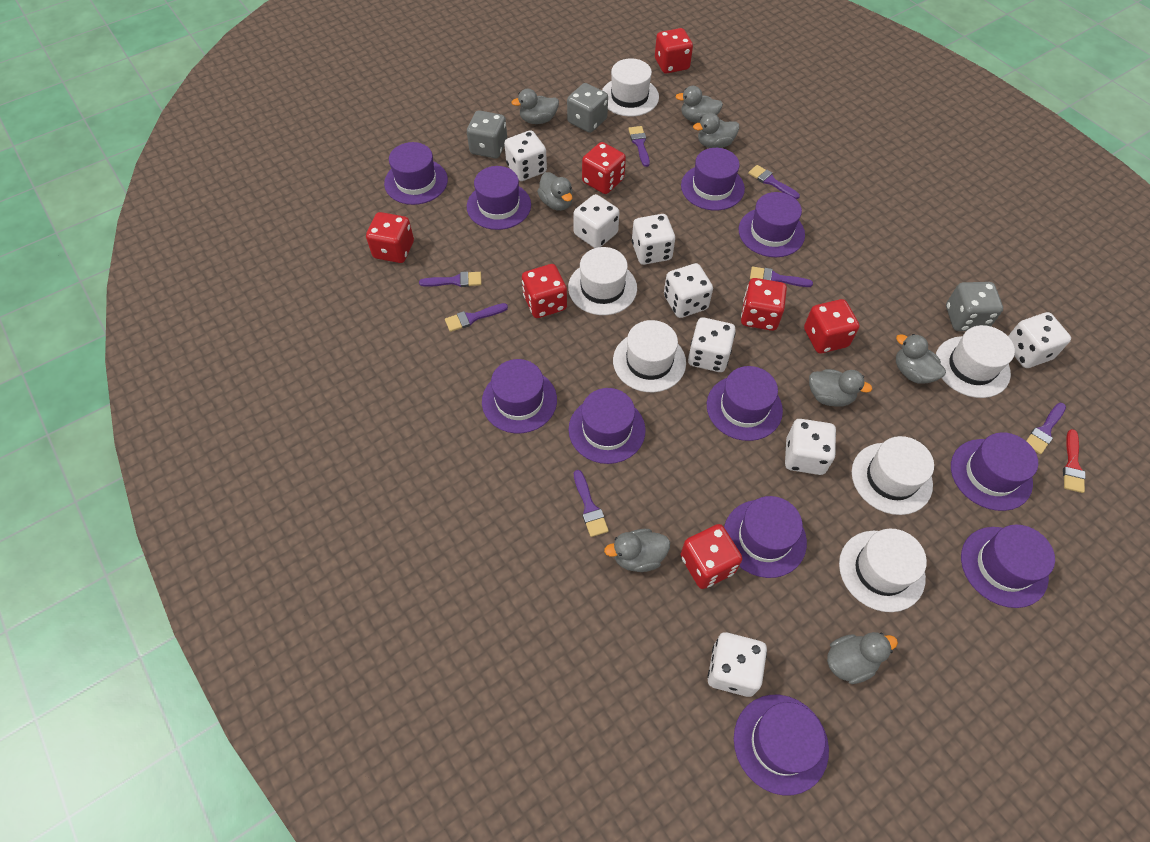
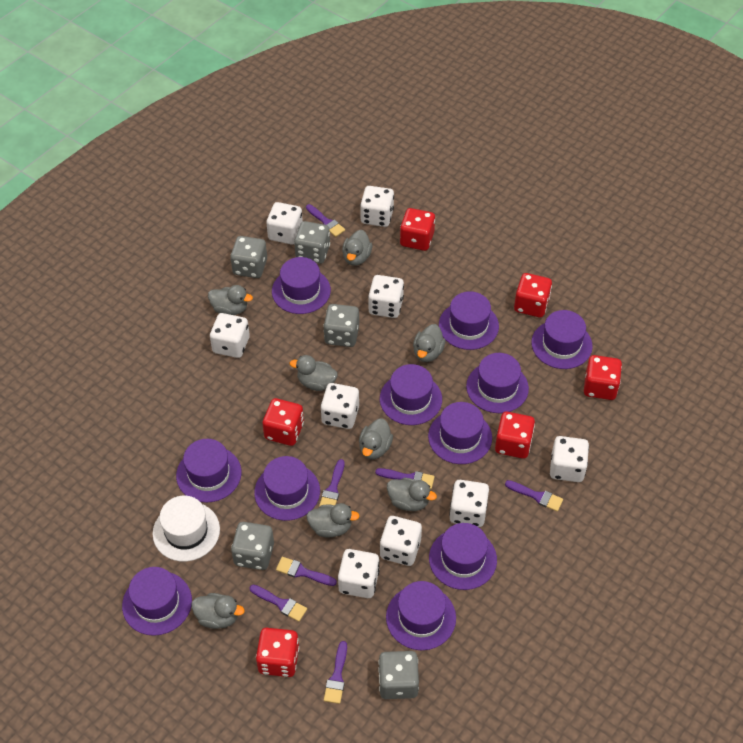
grey dice: [467,110,507,158] [567,83,608,133] [946,282,1003,331] = 3 -> [230,236,267,278] [231,522,274,570] [294,221,330,264] [323,304,359,347] [378,651,419,699] = 5
red brush: [1063,429,1085,493] = 1 -> none = 0
red dice: [366,212,414,263] [522,264,567,318] [582,142,626,194] [655,28,693,74] [680,524,742,589] [741,278,787,331] [804,299,859,353] = 7 -> [256,628,299,677] [262,398,304,446] [400,208,435,251] [495,412,535,459] [514,273,552,317] [584,355,622,400] = 6
white dice: [504,130,547,181] [573,194,619,248] [632,214,675,265] [664,263,713,318] [688,317,736,372] [708,632,767,697] [785,419,836,475] [1008,312,1071,368] = 8 -> [210,313,250,358] [266,202,303,245] [321,383,359,429] [338,549,379,598] [360,186,394,227] [368,275,404,318] [380,516,422,566] [449,480,489,527] [550,436,589,482] = 9
white hat: [568,247,637,315] [602,58,659,117] [613,320,686,392] [839,529,927,612] [852,436,934,515] [936,325,1015,398] = 6 -> [153,496,220,562] = 1

